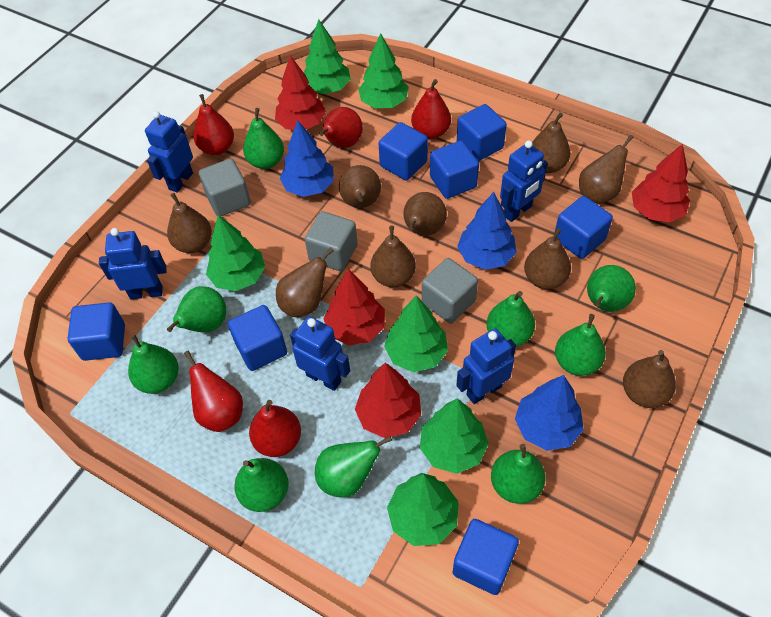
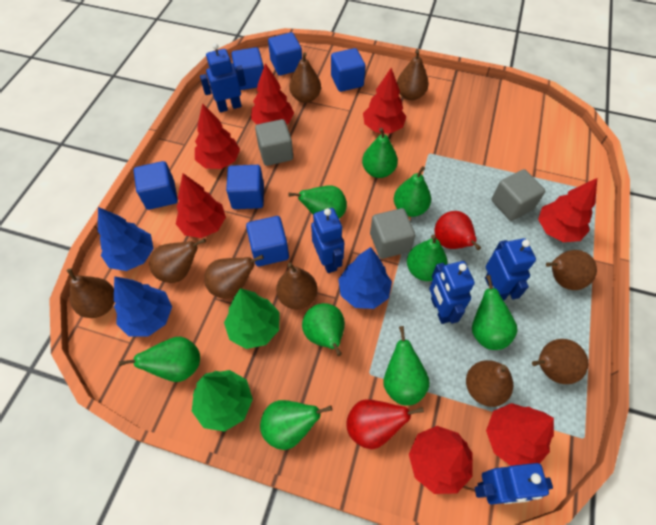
blue cube: [68,302,125,361] [228,305,287,371] [378,122,428,181] [430,141,479,199] [453,519,519,595] [457,104,507,161] [554,196,613,259] = 7 -> [134,161,178,210] [226,165,264,209] [231,47,264,90] [246,216,289,266] [268,32,302,76] [331,48,365,92] = 6
green tree: [206,215,265,291] [304,19,351,94] [358,33,409,108] [384,296,448,372] [387,473,459,546] [420,398,489,474] = 6 -> [192,370,253,432] [224,288,279,349] = 2
red pear: [184,350,243,432] [193,94,234,155] [249,400,301,457] [319,107,363,148] [411,79,451,139] = 5 -> [346,399,424,449] [435,211,481,250] = 2
red tree: [275,55,326,130] [323,269,385,345] [355,363,421,438] [632,144,690,222] = 4 -> [176,173,226,238] [195,103,240,169] [251,63,294,124] [363,68,406,134] [409,426,473,494] [486,403,554,466] [538,178,597,242] = 7

